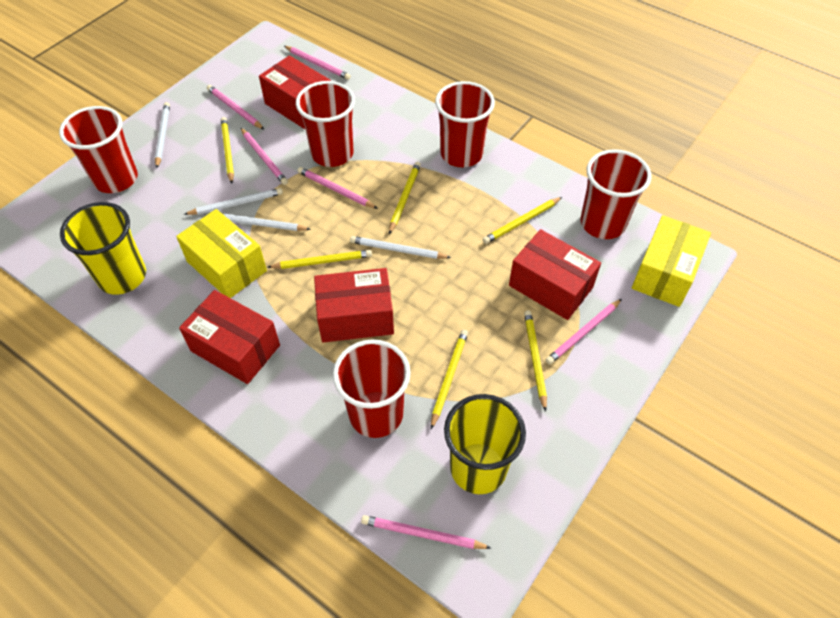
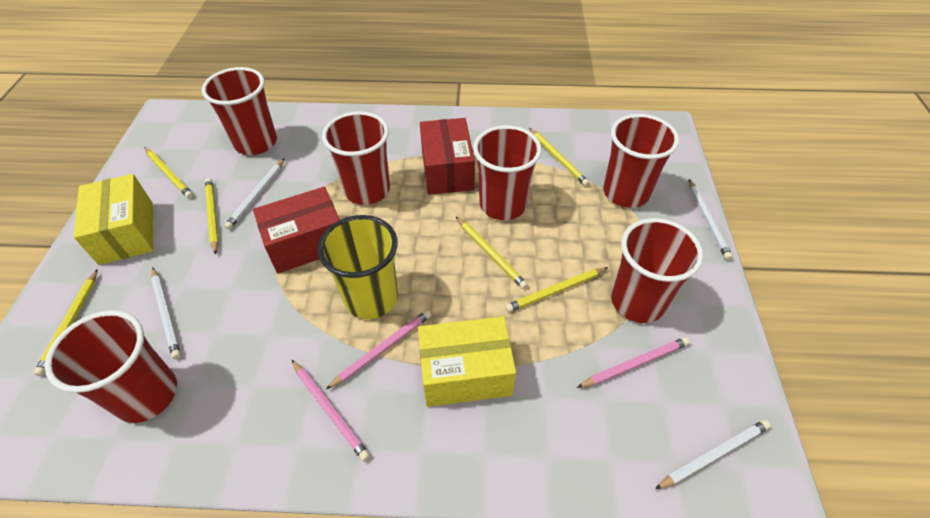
pink pencil: [207,85,264,129] [241,128,288,185] [284,46,351,80] [298,167,378,209] [361,515,491,549] [546,299,622,365] = 6 -> [292,360,370,461] [326,310,431,389] [577,337,690,388] = 3
red box: [179,290,280,384] [259,55,331,129] [314,268,394,342] [509,229,601,320] = 4 -> [253,187,340,274] [420,118,475,195] = 2
red cup: [59,106,138,193] [296,81,355,167] [333,339,411,438] [435,81,495,167] [581,149,652,239] = 5 -> [45,310,177,423] [202,67,277,155] [322,111,390,205] [473,125,542,220] [603,114,679,208] [611,218,703,323] = 6
yellow cup: [60,202,146,295] [444,394,526,494] = 2 -> [318,215,398,319] = 1

